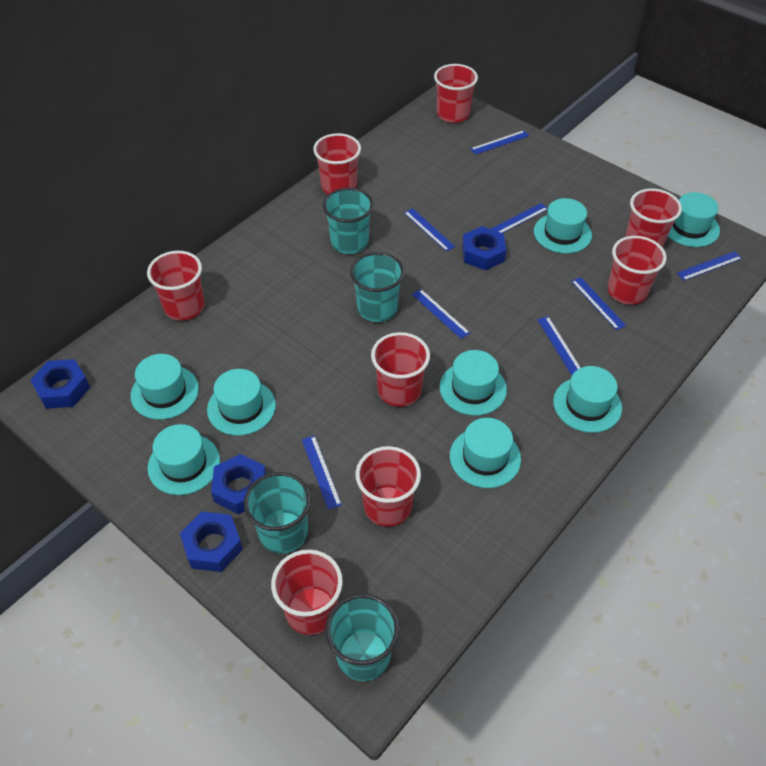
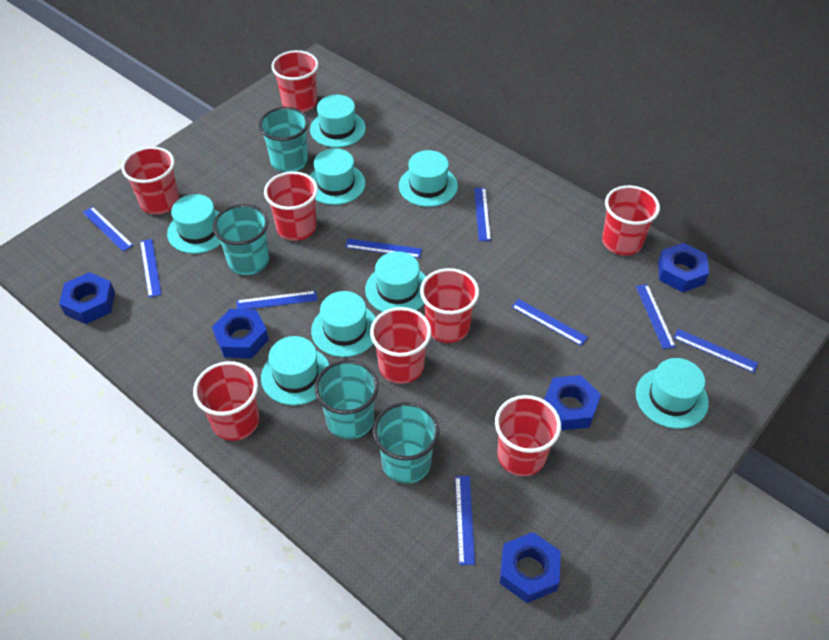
blue nut: [30,359,90,409] [180,511,243,572] [211,454,266,515] [462,226,506,270] = 4 -> [59,272,115,324] [212,309,269,359] [500,532,561,603] [544,375,601,430] [658,243,709,292] = 5
blue ruler: [302,435,342,510] [404,208,455,252] [412,289,470,339] [470,130,529,155] [491,203,548,233] [537,316,581,375] [571,277,626,330] [677,251,742,281] = 8 -> [83,206,133,252] [140,239,162,298] [237,291,317,309] [345,239,422,258] [455,476,475,565] [474,188,491,241] [512,299,588,346] [636,284,676,349] [673,329,758,373] = 9

